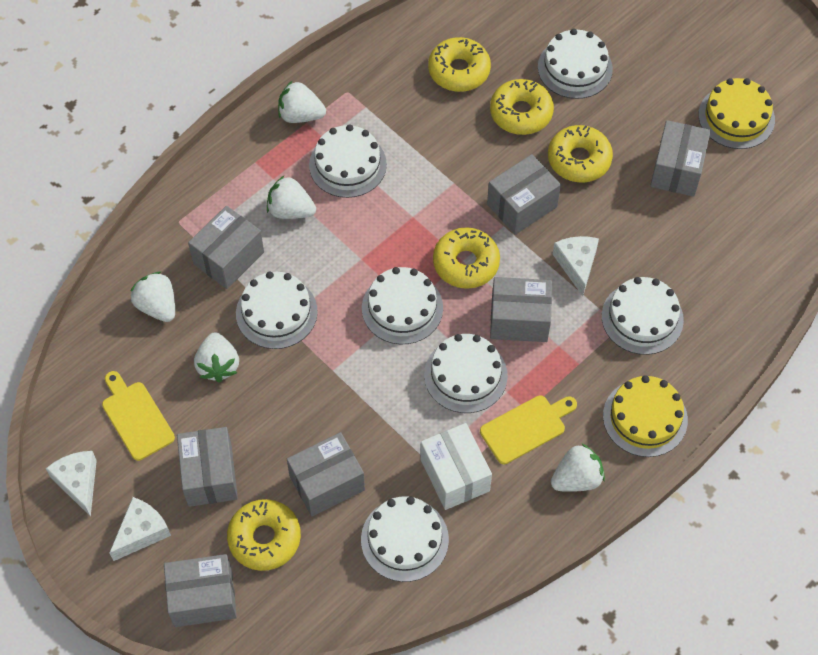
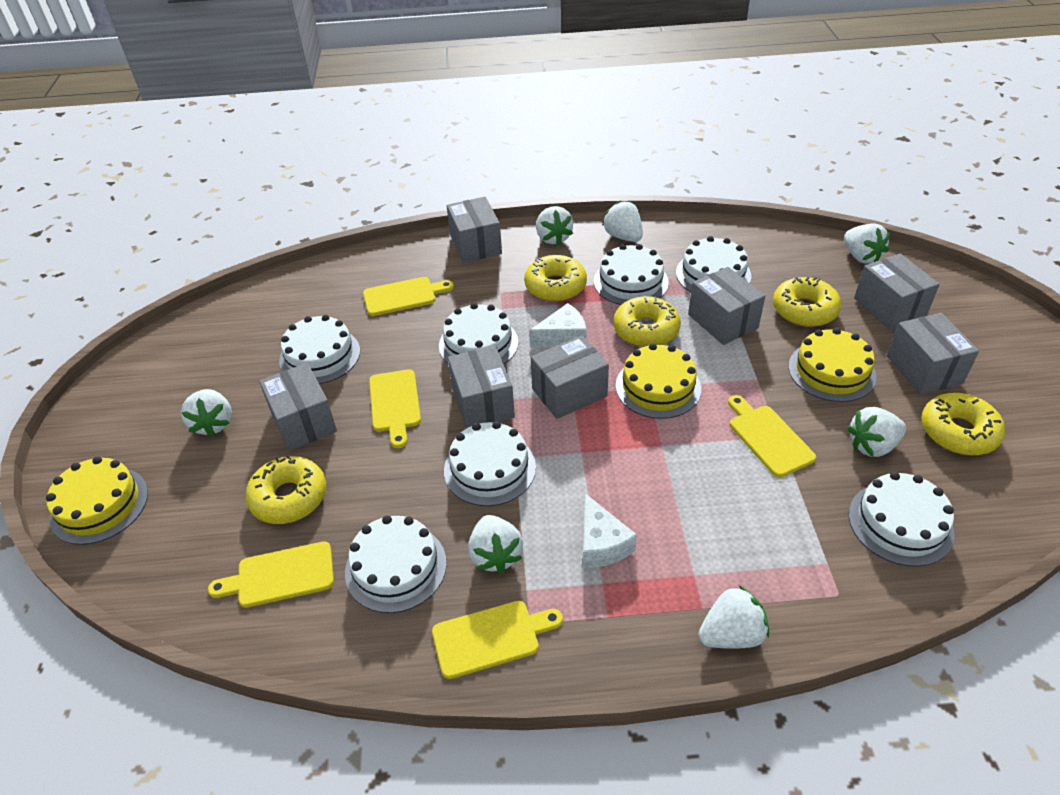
white box: [421,423,492,510] = 1 -> none = 0
white cheese: [46,451,97,517] [109,497,171,561] [553,236,599,296] = 3 -> [529,303,586,347] [583,493,637,568] = 2
white strawberry: [130,272,175,322] [194,332,239,382] [267,175,316,219] [278,81,326,123] [551,444,605,492] = 5 -> [181,389,232,437] [468,515,523,574] [536,206,573,245] [602,201,643,242] [699,585,769,649] [844,223,890,263] [847,407,906,457] = 7
yellow cake: [603,375,688,457] [698,78,775,149] = 2 -> [46,456,148,545] [616,343,701,419] [788,328,876,402] = 3
yellow cutting board: [102,371,175,461] [480,395,577,464] = 2 -> [208,541,334,608] [363,277,454,316] [369,369,421,448] [432,601,563,679] [728,395,816,477] = 5

